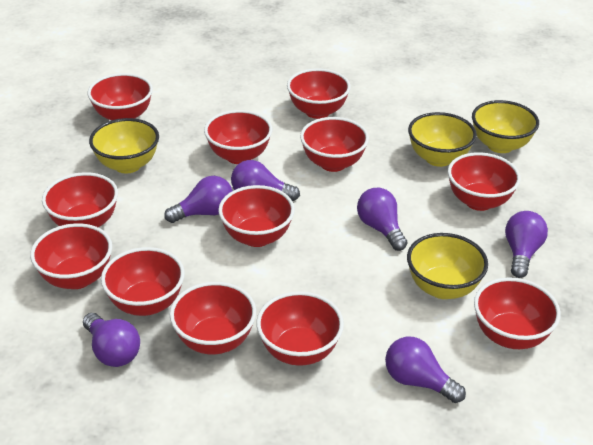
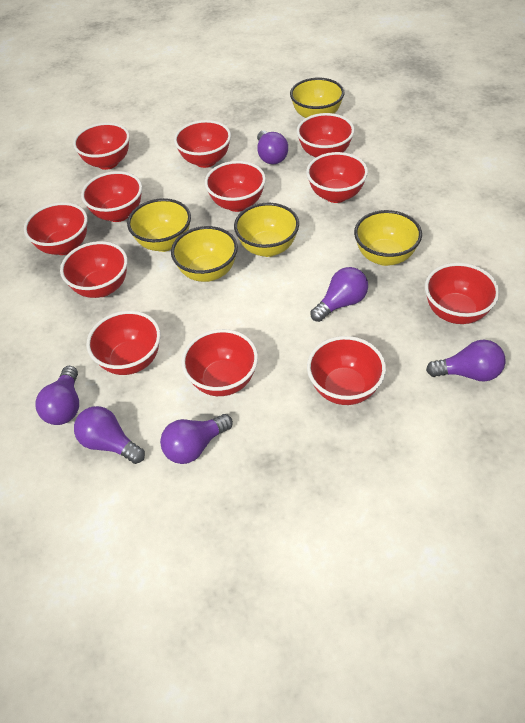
yellow bowl: [89,118,159,174] [407,233,488,299] [408,112,477,167] [472,100,539,153] = 4 -> [127,198,191,252] [171,226,238,282] [234,203,299,257] [290,78,344,118] [354,210,422,266] = 5

